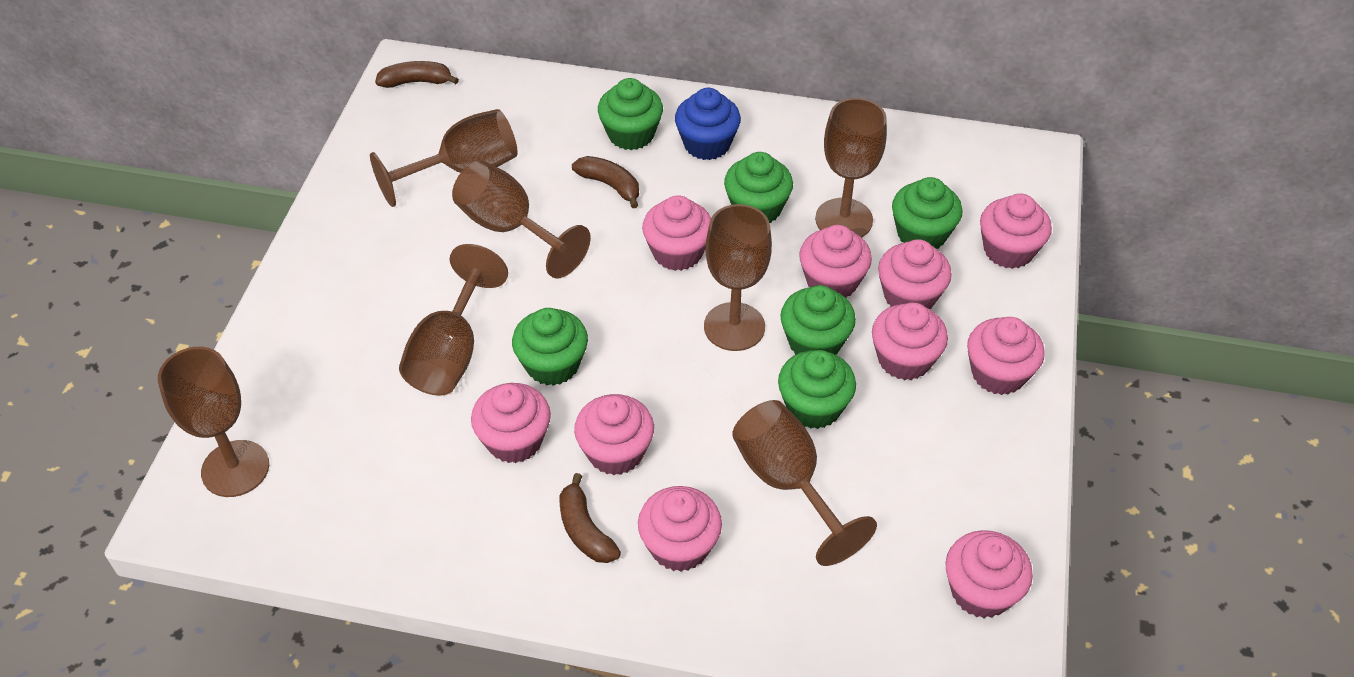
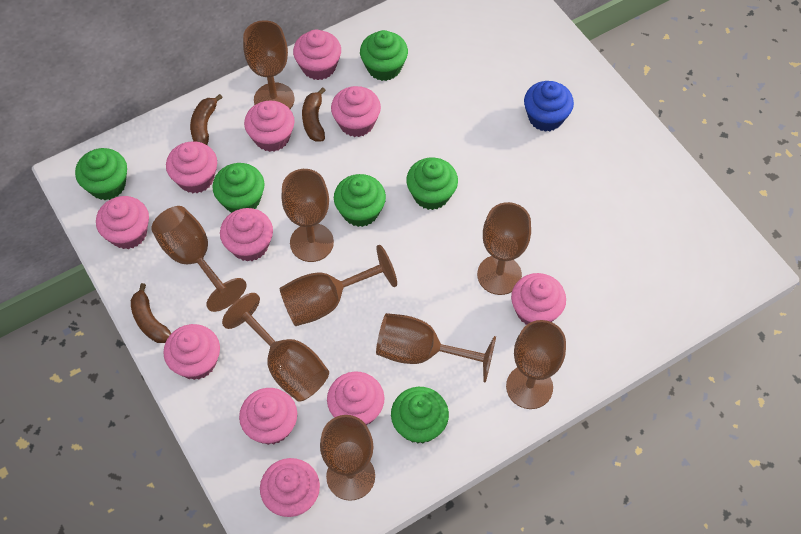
brown goblet: [158,347,269,497] [370,109,517,207] [399,244,508,396] [452,161,591,279] [704,204,772,351] [732,400,877,566] [815,98,887,238] = 7 -> [151,206,247,312] [222,293,329,402] [243,20,295,109] [279,245,397,326] [281,169,334,262] [320,415,375,501] [376,313,496,383] [477,202,531,295] [506,320,566,409] = 9
pink cupcake: [471,383,551,463] [574,394,654,475] [638,486,722,572] [642,195,711,271] [799,225,872,298] [872,302,948,380] [878,239,952,309] [945,530,1033,618] [967,317,1045,395] [980,193,1052,269] = 10 -> [96,196,149,249] [163,324,220,380] [166,141,217,194] [220,208,273,262] [239,388,297,445] [244,101,295,152] [260,458,320,517] [293,30,341,80] [327,371,384,425] [331,86,381,137] [511,273,566,325] = 11

